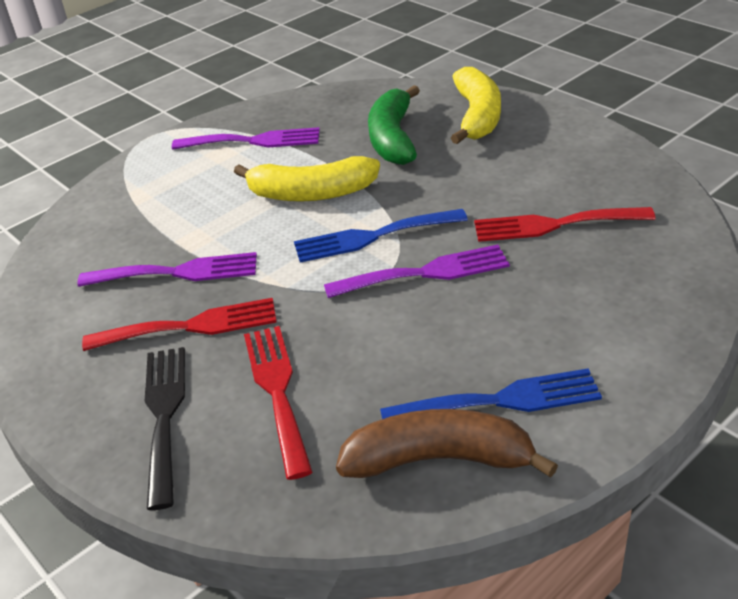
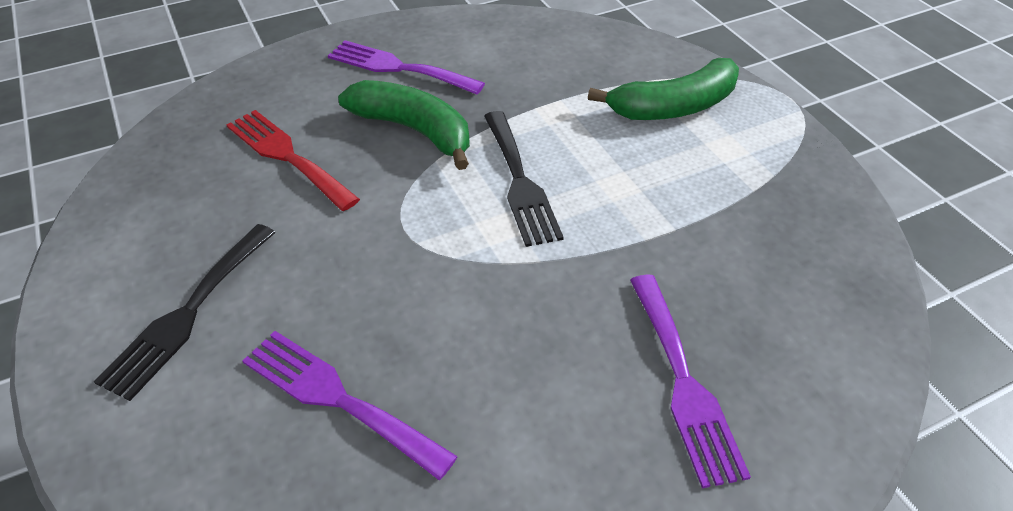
black fork: [145,347,185,510] = 1 -> [94,224,276,401] [484,111,564,247] = 2
blue fork: [294,209,468,263] [380,368,602,419] = 2 -> none = 0
brown banana: [336,409,558,478] = 1 -> none = 0
green banana: [368,85,420,165] = 1 -> [338,80,470,170] [588,58,739,120] = 2
red fork: [82,298,277,351] [244,326,312,480] [474,207,656,242] = 3 -> [227,110,360,211] = 1
yellow banana: [234,156,380,202] [451,67,501,144] = 2 -> none = 0

